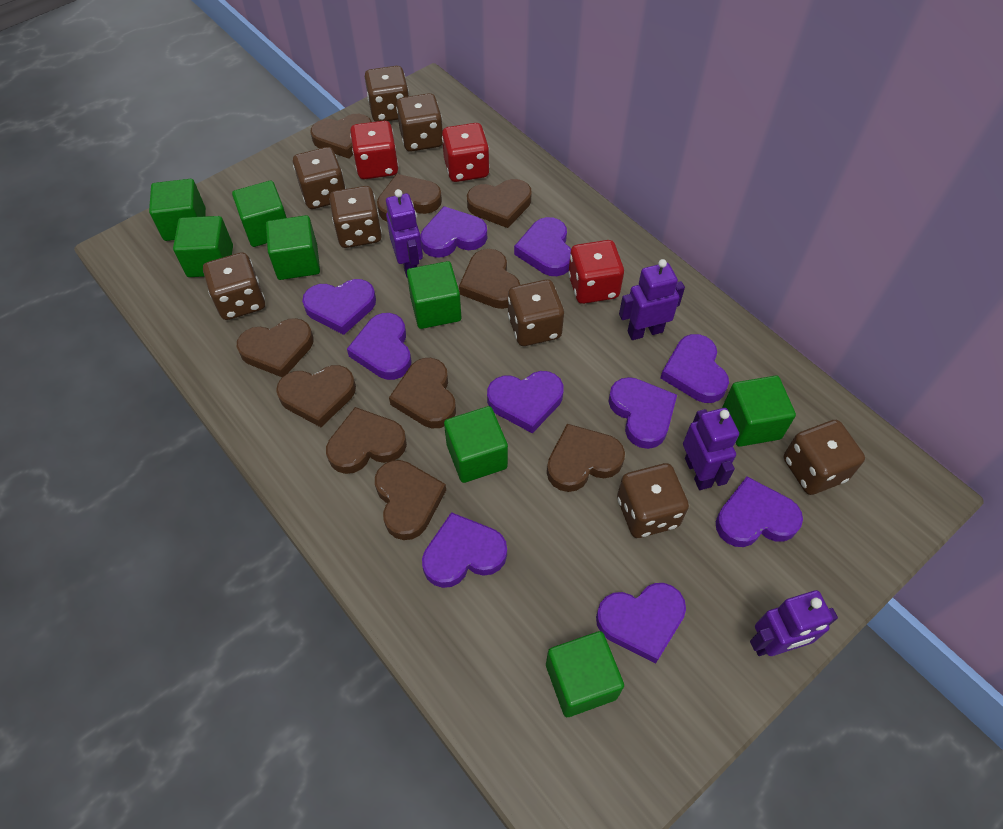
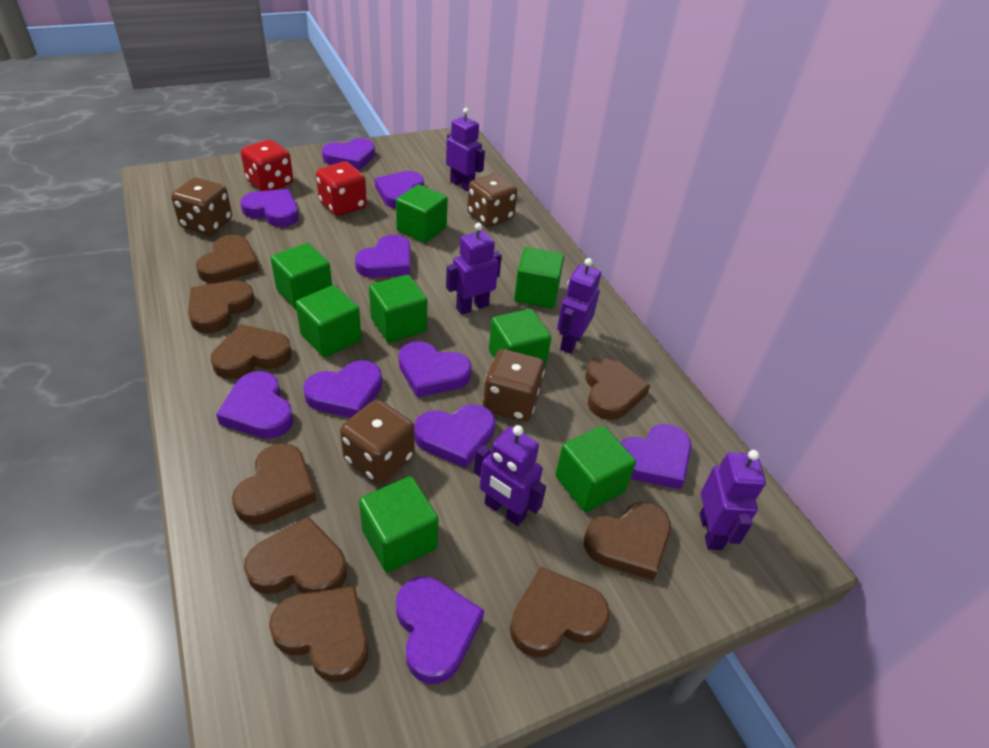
brown dice: [203,252,265,320] [293,147,346,209] [329,186,382,248] [365,66,409,122] [396,93,443,152] [508,279,564,346] [617,463,689,538] [784,420,865,495] = 8 -> [171,178,232,235] [340,400,415,484] [467,173,517,227] [483,349,545,422] = 4
brown heart: [237,318,313,377] [276,365,356,427] [310,114,372,159] [326,407,407,474] [375,460,446,540] [377,174,442,221] [389,358,456,428] [459,249,520,309] [467,179,532,228] [547,424,625,492] = 10 -> [188,281,255,333] [196,235,259,283] [211,324,292,379] [232,443,317,525] [244,516,347,594] [269,586,368,683] [510,567,610,657] [584,502,671,581] [585,356,650,420] = 9
purple robot: [386,189,423,277] [619,259,685,340] [683,408,739,490] [750,590,838,656] = 4 -> [446,108,485,192] [446,223,502,315] [474,425,546,526] [557,258,601,354] [700,450,766,550] = 5
red dice: [350,121,398,179] [442,123,489,182] [568,240,624,304] = 3 -> [241,139,293,191] [316,162,367,216] = 2

